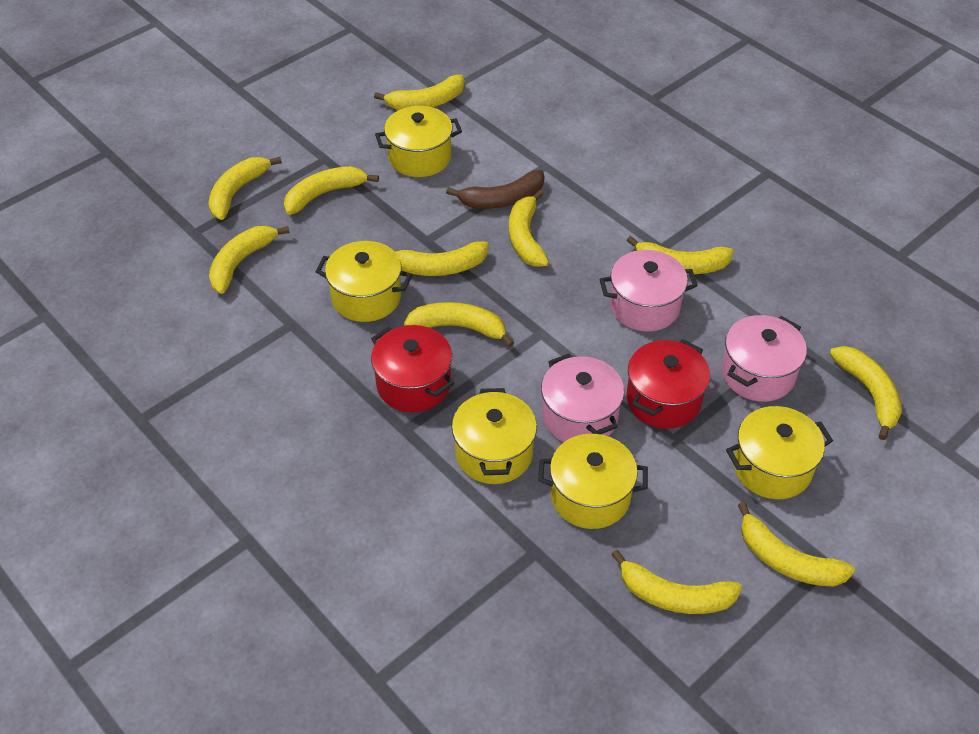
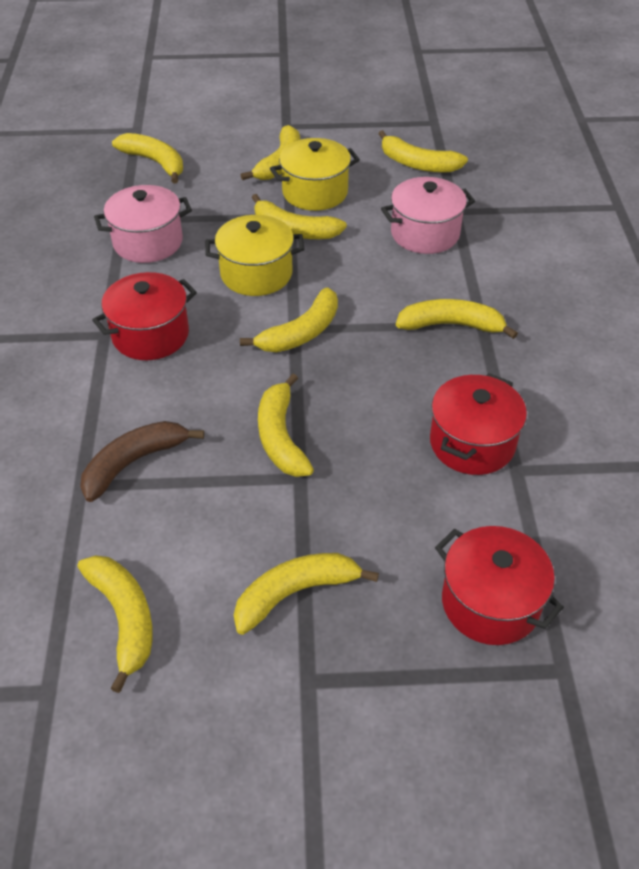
pink pot: [541,354,624,442] [599,250,698,332] [722,315,807,402] = 3 -> [94,185,192,263] [381,177,475,254] = 2
red pot: [371,325,454,412] [626,339,710,429] = 2 -> [92,272,197,360] [430,373,527,475] [435,526,564,645] = 3
yellow banana: [208,157,282,220] [209,226,290,294] [284,166,379,215] [374,75,465,110] [395,241,489,276] [404,302,515,347] [509,190,549,267] [611,550,742,614] [627,236,734,274] [738,502,855,587] [830,346,902,440] = 11 -> [78,555,153,693] [112,133,183,184] [234,553,379,635] [240,287,338,352] [241,125,300,180] [252,194,347,239] [258,374,314,477] [379,130,468,173] [396,299,518,339] = 9
yellow pot: [315,241,412,322] [375,106,462,177] [452,388,537,484] [538,434,648,529] [726,406,833,499] = 5 -> [205,215,304,296] [270,138,360,211] = 2

